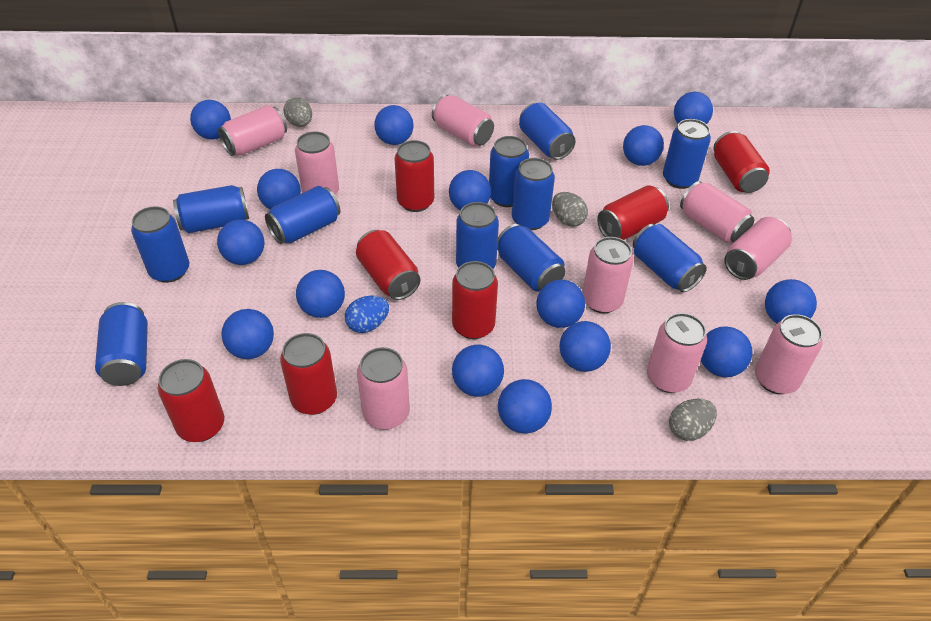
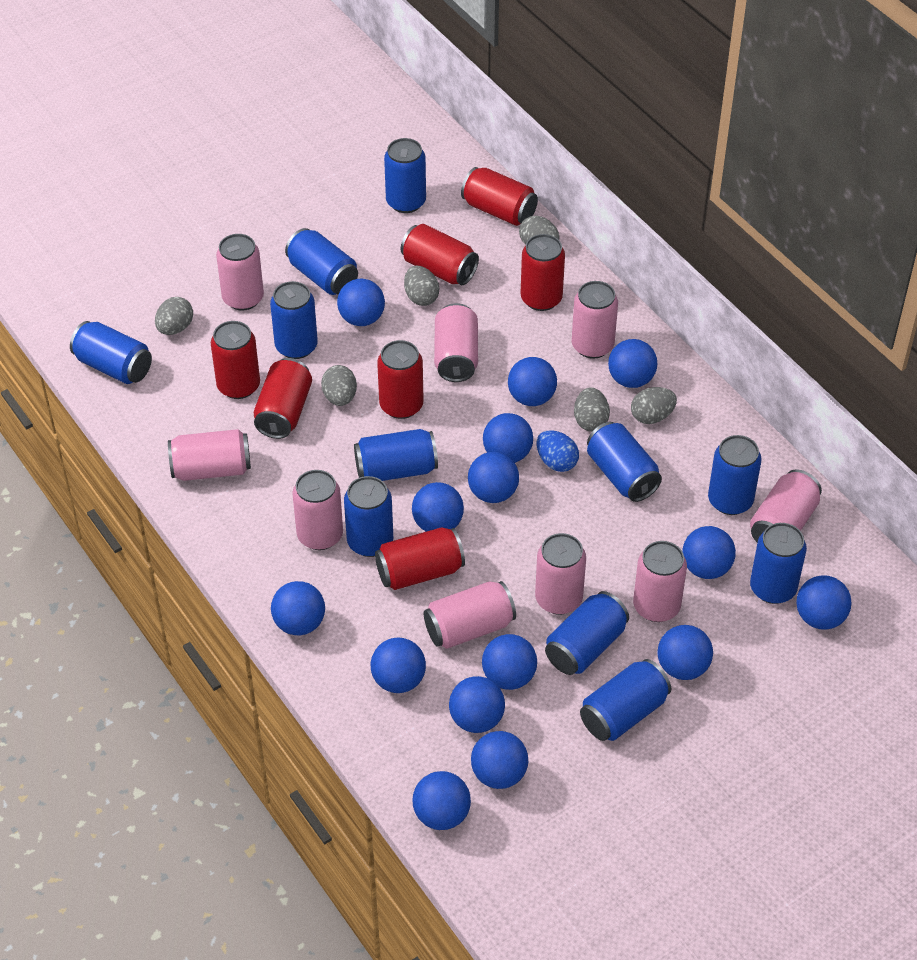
grey egg: [283,97,312,127] [552,192,588,227] [669,399,717,441] = 3 -> [155,297,193,335] [321,365,357,406] [404,266,439,306] [519,216,560,244] [574,387,610,432] [631,387,677,424] = 6

